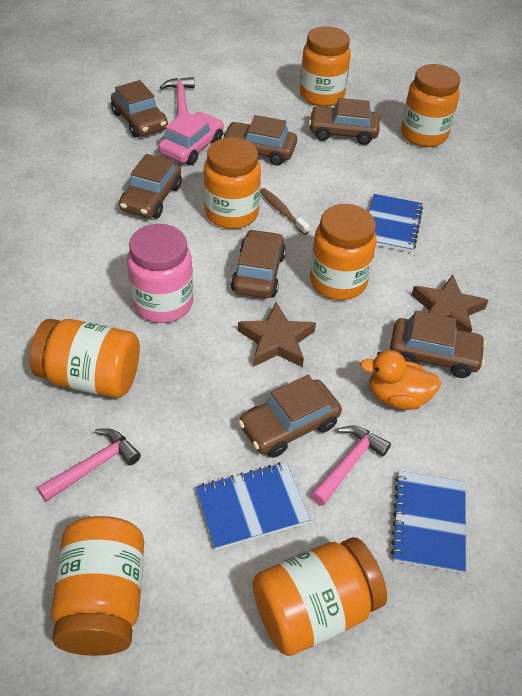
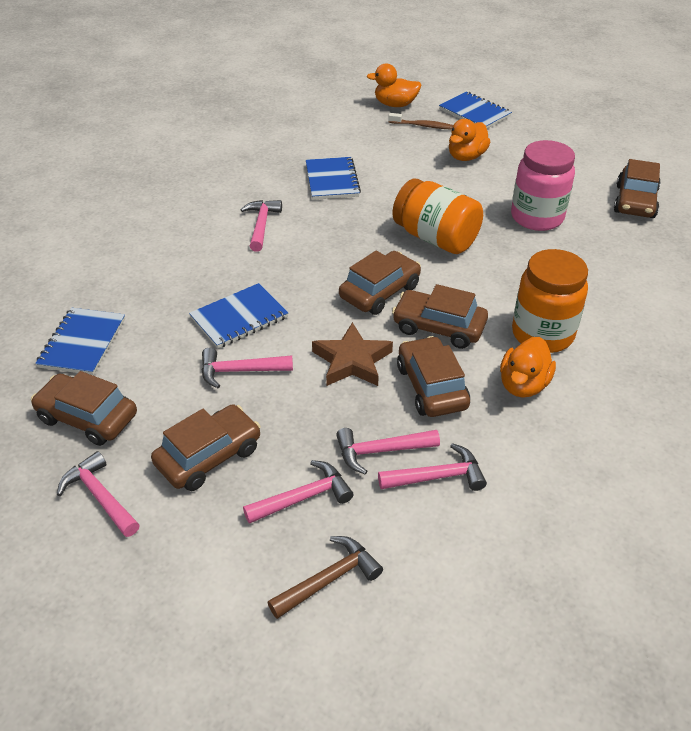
blue notebook: [196,462,310,550] [369,194,423,253] [391,471,466,573] = 3 -> [35,308,125,375] [189,283,288,348] [306,157,361,200] [439,92,512,129] = 4
brown car: [111,80,168,138] [119,154,182,218] [221,115,297,166] [231,229,286,298] [238,375,342,458] [309,98,380,145] [390,310,486,378] = 7 -> [31,371,137,446] [151,404,261,491] [339,251,421,315] [392,284,488,349] [397,336,470,417] [614,159,661,218] = 6
brown hammer: none = 0 -> [267,536,383,619] = 1
brown star: [238,302,316,367] [412,275,488,332] = 2 -> [312,322,393,386] = 1
orange duck: [360,350,441,410] = 1 -> [367,63,421,107] [449,119,490,161] [500,337,556,398] = 3
orange jar: [30,319,140,398] [51,516,144,656] [204,138,261,229] [252,538,387,656] [300,26,351,107] [310,204,376,300] [401,64,460,147] = 7 -> [392,178,483,254] [512,249,588,353] = 2
pink car: [158,111,224,165] = 1 -> none = 0
pink hammer: [37,428,141,502] [160,77,195,117] [311,425,391,506] = 3 -> [57,451,140,537] [201,348,293,388] [240,200,282,252] [243,460,354,524] [336,428,440,474] [378,443,487,491] = 6

